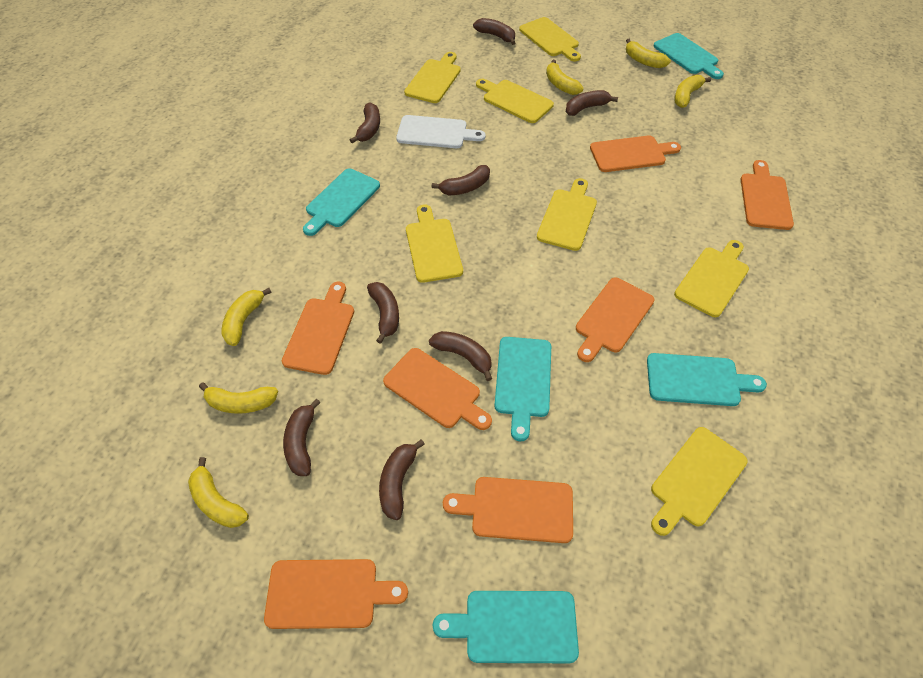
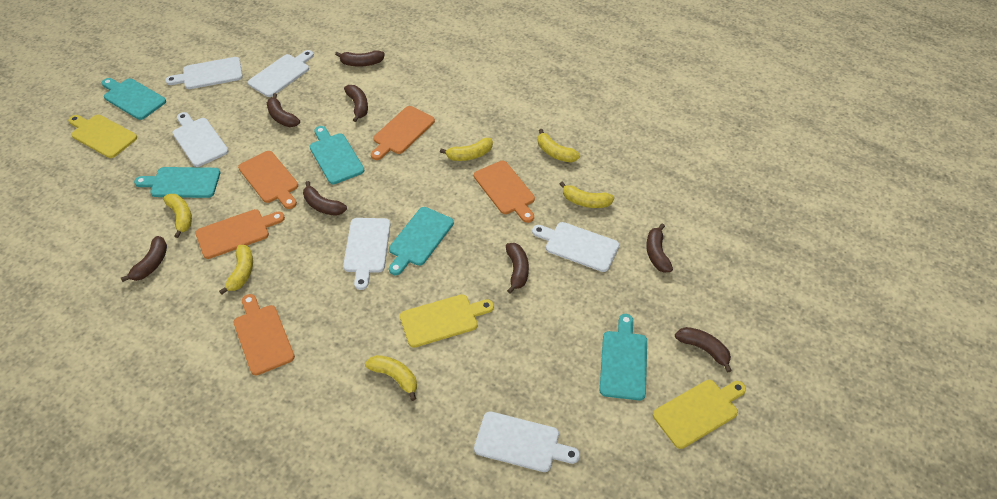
orange cutting board: [264,559,408,629] [282,282,354,375] [383,348,492,430] [443,477,573,543] [576,278,654,362] [590,135,681,172] [740,160,794,230] = 7 -> [195,209,285,259] [234,294,295,375] [238,151,298,209] [371,106,435,160] [474,161,535,223] = 5
white cutting board: [396,115,485,148] = 1 -> [165,57,243,89] [172,112,228,167] [248,50,314,97] [343,218,391,290] [474,411,580,472] [532,222,619,272] = 6
yellow cutting board: [404,52,461,103] [406,205,463,283] [476,79,554,123] [519,17,581,61] [537,178,597,251] [651,427,748,536] [674,240,749,317] = 7 -> [68,115,137,158] [400,294,494,348] [653,380,746,449] = 3

